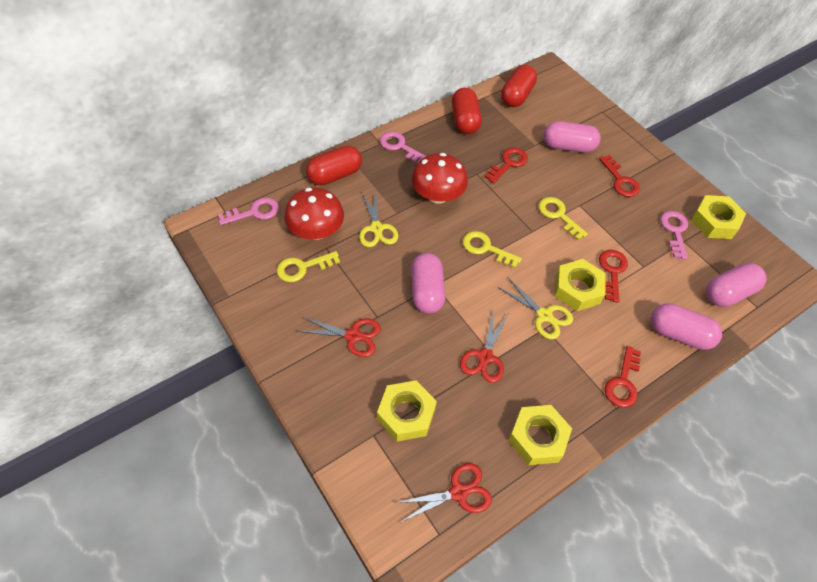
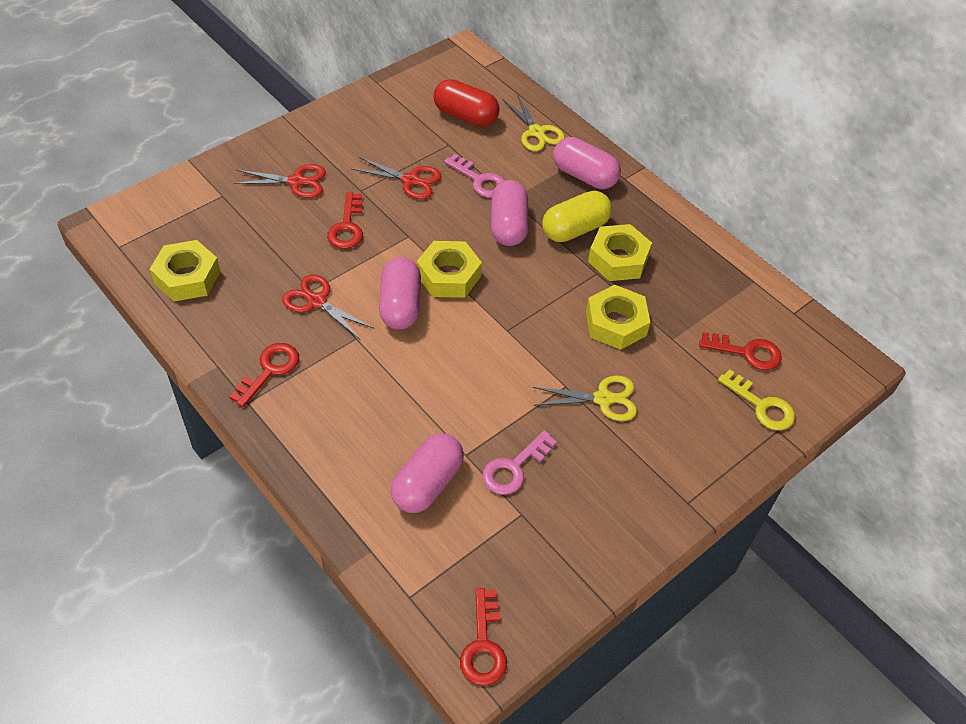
pink key: [218,197,279,226] [380,131,426,163] [660,211,688,259] = 3 -> [444,154,505,198] [482,430,557,495] = 2
red capsule: [306,146,362,185] [452,88,482,134] [501,65,537,107] = 3 -> [434,79,499,127] = 1
red mushroom: [284,188,344,240] [412,153,468,204] = 2 -> none = 0
yellow capsule: none = 0 -> [542,191,612,242] = 1
yellow key: [277,251,340,282] [463,231,522,268] [538,197,588,240] = 3 -> [718,369,795,430] = 1

